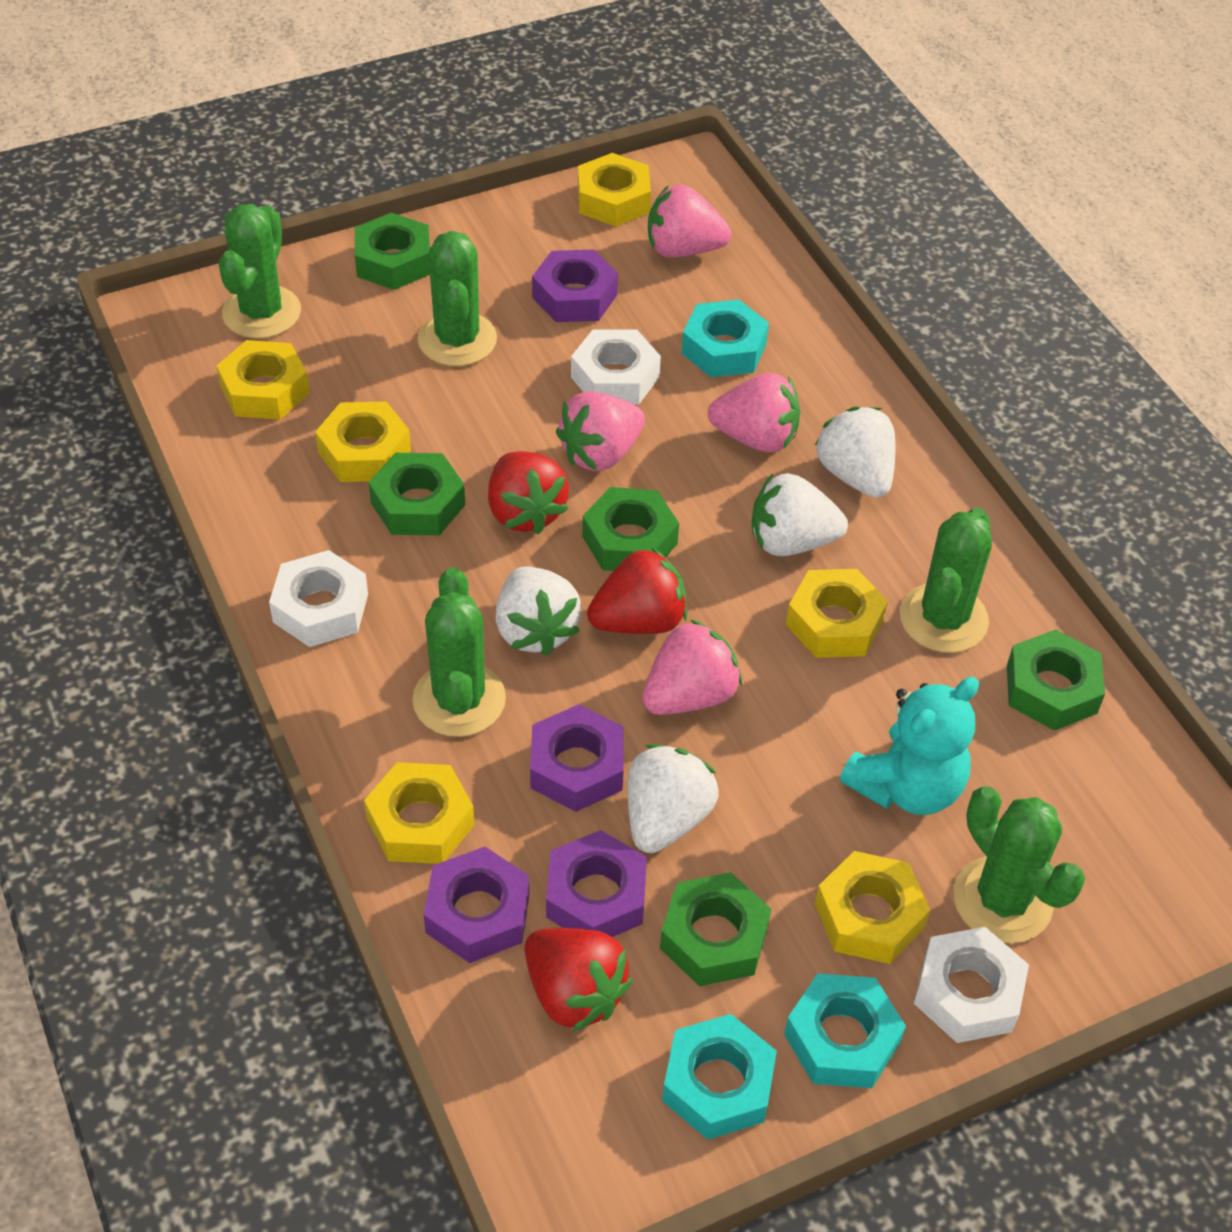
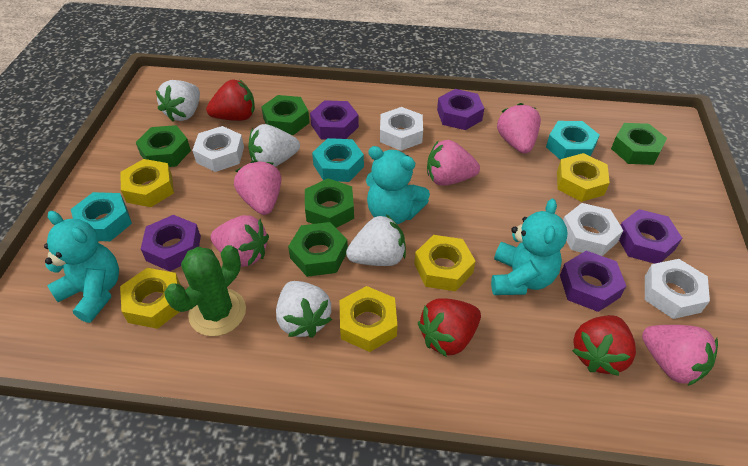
green cactus: [219,204,301,339] [412,568,506,737] [418,231,497,366] [900,507,992,653] [954,786,1085,943] = 5 -> [164,245,246,336] = 1
pink strawberry: [556,391,645,471] [642,619,742,715] [648,185,732,258] [708,373,800,452] = 4 -> [211,215,269,267] [234,160,281,215] [427,140,480,185] [497,103,541,154] [642,325,718,386] = 5
purple nut: [424,847,530,963] [530,704,624,812] [532,249,618,322] [546,830,647,937] = 4 -> [141,215,201,271] [310,100,359,140] [437,89,484,130] [560,251,626,312] [619,209,682,264] = 5
turquoise teddy bear: [840,677,979,815] = 1 -> [44,211,119,323] [366,146,430,224] [491,199,568,295] = 3
white nut: [269,550,368,647] [571,329,661,405] [914,927,1029,1043] = 3 -> [192,126,244,172] [380,107,423,151] [563,203,624,256] [645,259,710,319] = 4
yellow nut: [216,340,310,419] [315,402,411,482] [364,762,474,864] [578,153,651,226] [786,569,888,658] [815,851,930,964] = 6 -> [120,159,174,207] [120,268,181,329] [340,286,397,352] [414,235,476,291] [557,153,610,202] = 5

